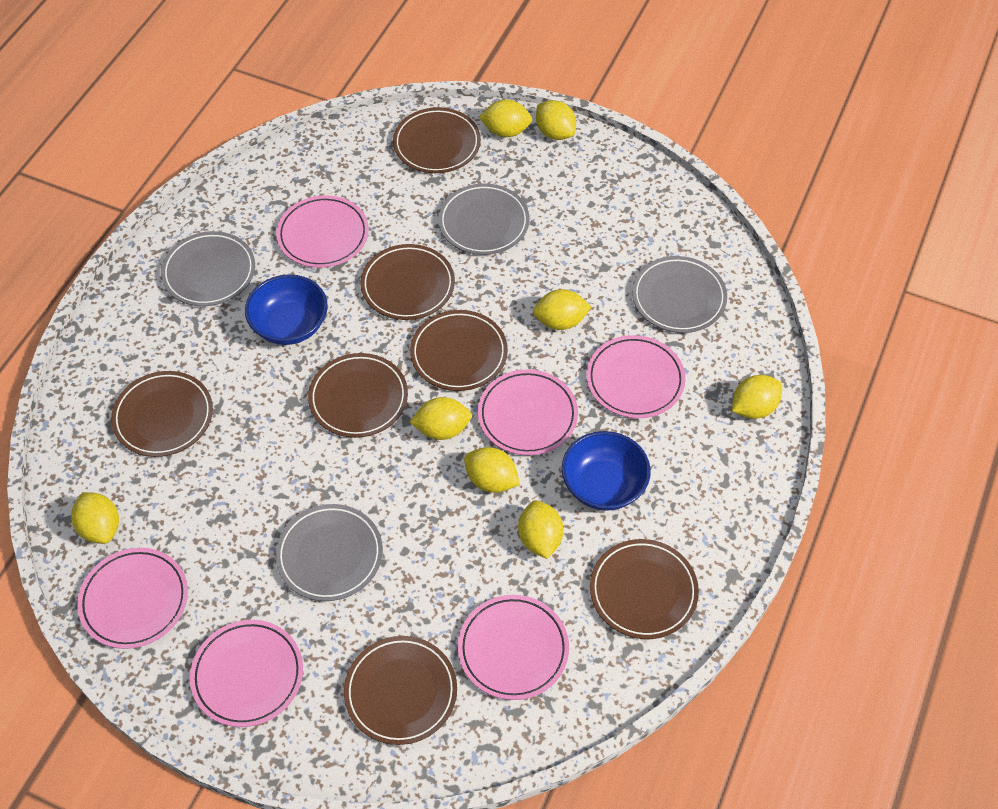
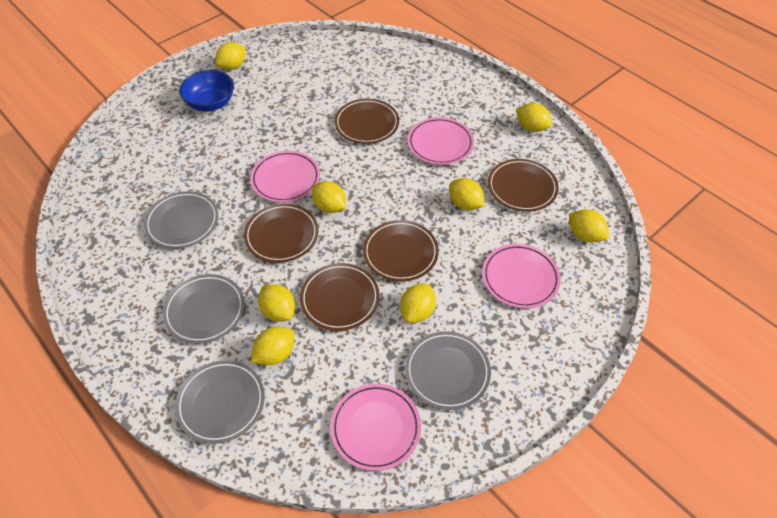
blue bowl: [245,274,328,345] [562,431,651,511] = 2 -> [179,70,234,112] = 1
brown plate: [111,371,213,457] [308,353,408,438] [344,636,457,745] [360,244,455,320] [393,107,481,173] [410,310,508,391] [590,539,699,639] = 7 -> [244,204,319,263] [300,263,380,331] [334,99,399,144] [363,220,439,282] [488,159,559,212] = 5
pink plate: [77,548,188,649] [190,620,303,727] [276,195,369,268] [458,595,569,700] [478,369,578,455] [587,335,686,418] = 6 -> [250,151,320,203] [331,384,421,471] [407,117,474,165] [482,244,561,308] = 4

